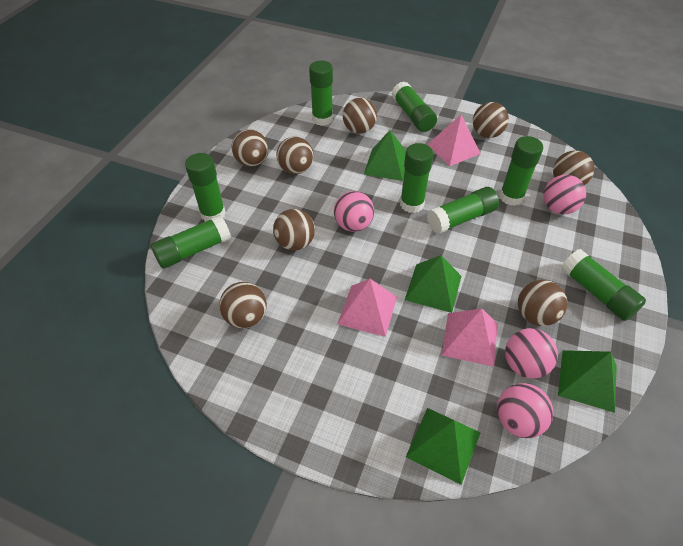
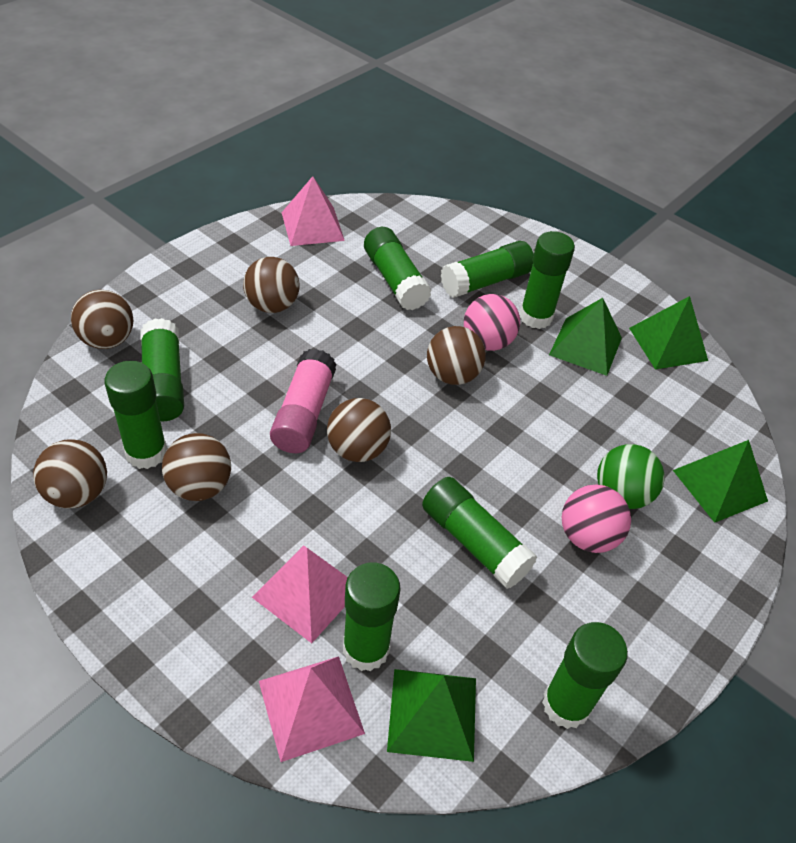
brown ball: [219,282,267,328] [231,129,268,167] [273,209,315,251] [276,136,314,174] [343,98,377,134] [473,102,509,138] [518,280,567,326] [553,150,594,185] = 8 -> [33,439,107,509] [71,290,134,349] [162,433,231,501] [243,257,300,313] [327,398,391,462] [427,326,486,385] = 6
green ball: none = 0 -> [597,444,665,509] = 1
pink ball: [334,191,374,232] [497,383,553,438] [505,328,558,379] [544,175,586,214] = 4 -> [464,294,520,351] [562,484,631,553] = 2
pink glue stick: none = 0 -> [270,349,337,453] = 1

